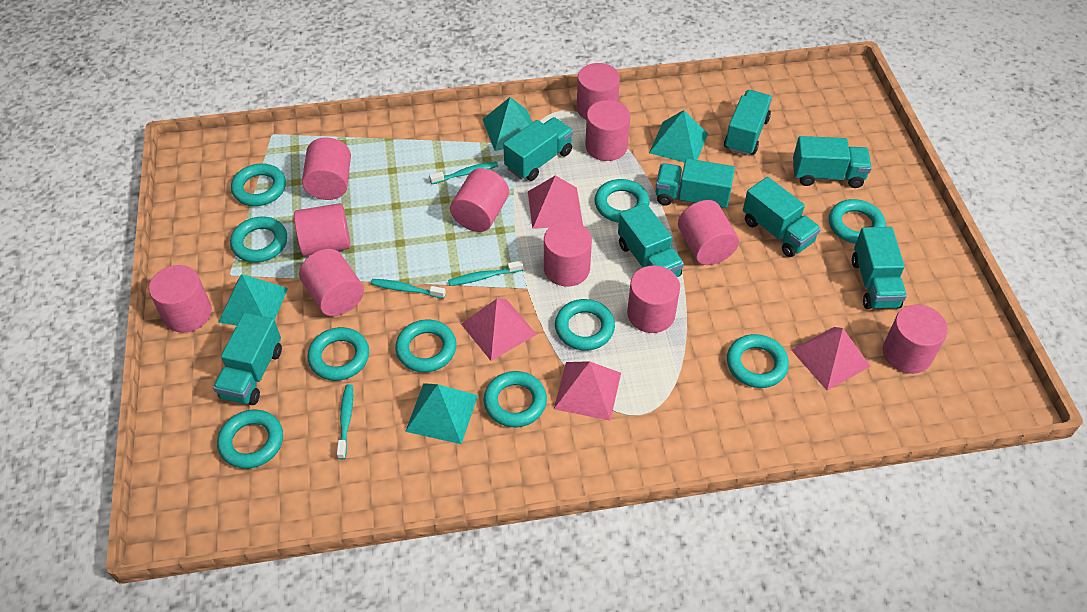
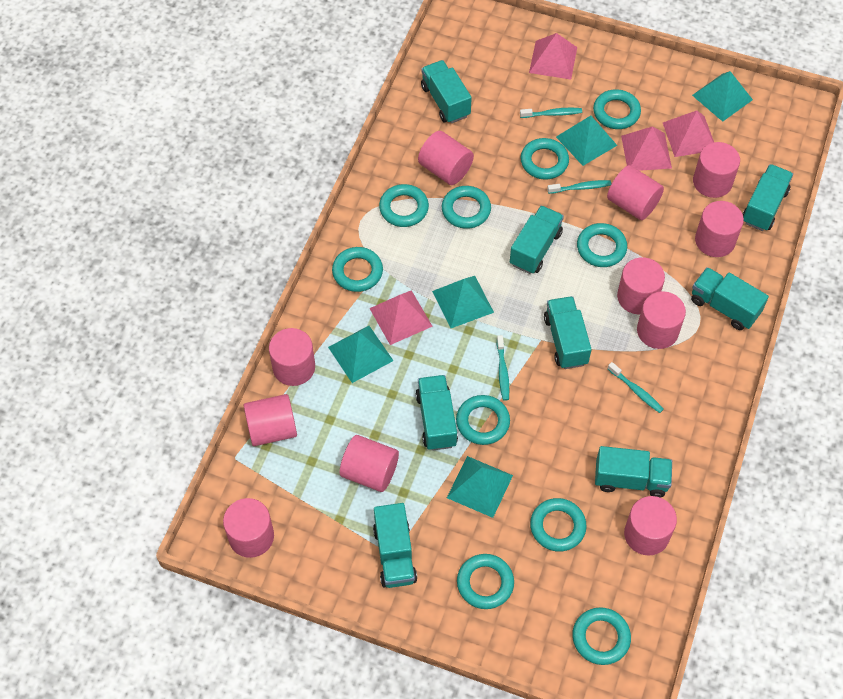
turquoise pyramid: [218,274,288,326] [405,383,478,444] [482,97,533,151] [649,110,708,163] = 4 -> [328,326,393,383] [432,276,494,328] [447,456,513,518] [556,116,617,166] [692,71,753,122] = 5

